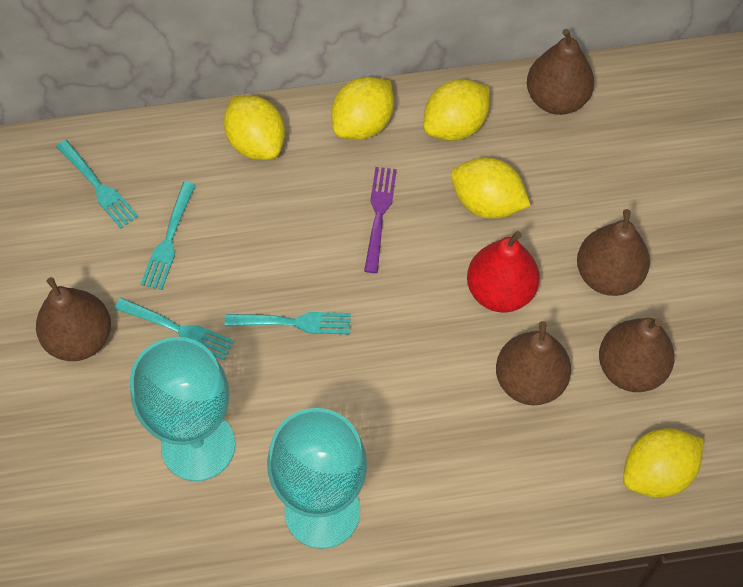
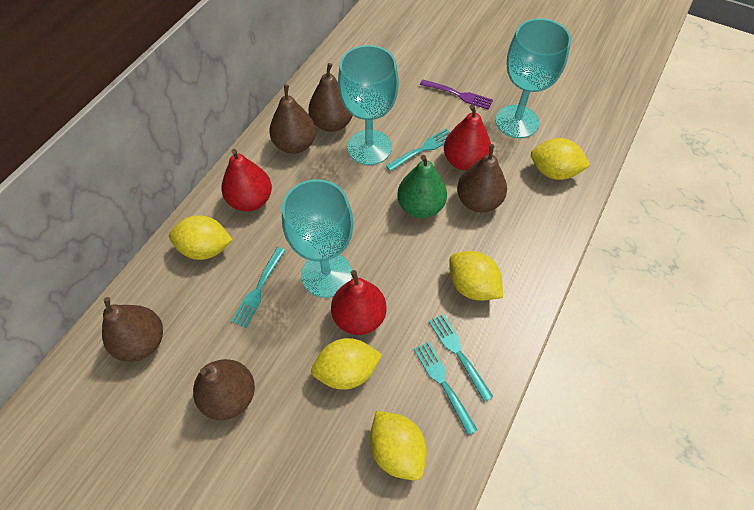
green pear: none = 0 -> [397,155,447,218] = 1
red pear: [467,231,540,312] = 1 -> [221,149,272,211] [331,270,386,335] [444,105,491,171] = 3
turquoise goblet: [130,337,235,481] [267,408,367,549] = 2 -> [282,179,354,298] [338,45,399,165] [495,18,571,138] = 3

